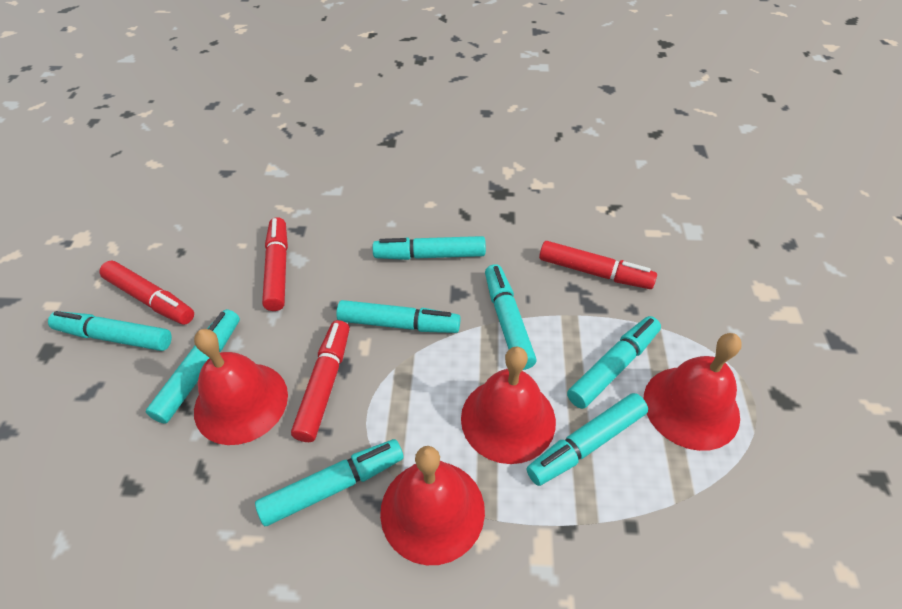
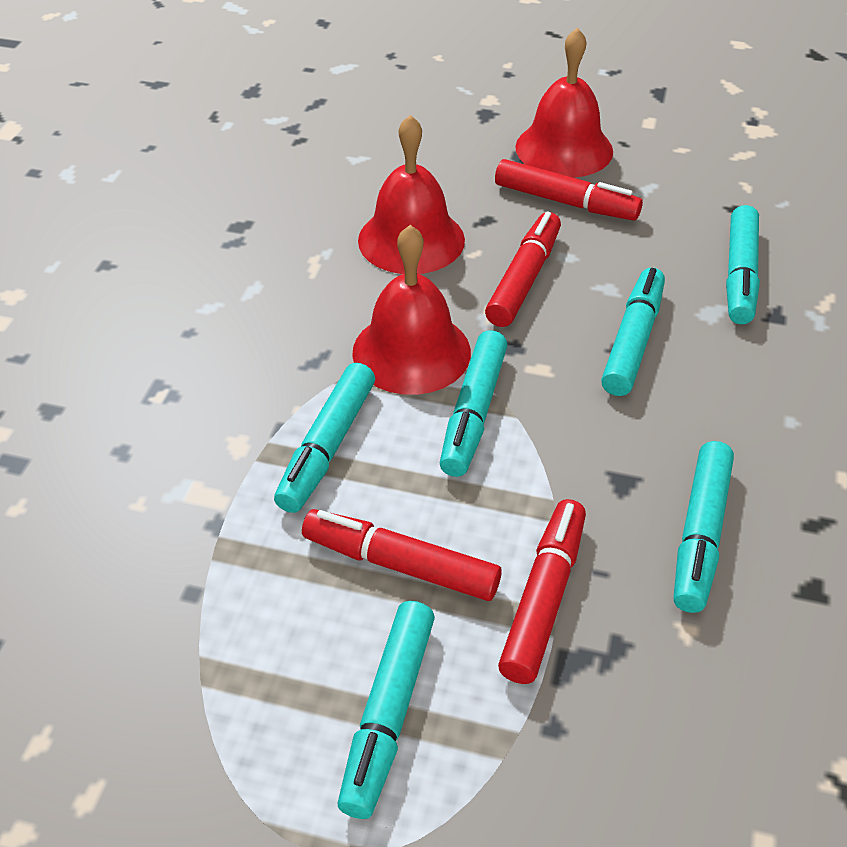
red bell: [194,329,288,445] [380,446,485,565] [461,346,556,464] [644,333,742,451] = 4 -> [352,225,471,395] [358,115,465,274] [515,27,613,178] = 3
turquoise marker: [48,311,172,351] [146,309,240,424] [255,439,404,526] [336,300,461,333] [373,236,486,260] [485,264,537,370] [527,393,648,486] [567,316,661,409] = 8 -> [274,363,375,513] [338,601,435,819] [440,330,508,477] [601,268,665,396] [674,441,734,613] [726,205,760,324] = 6

